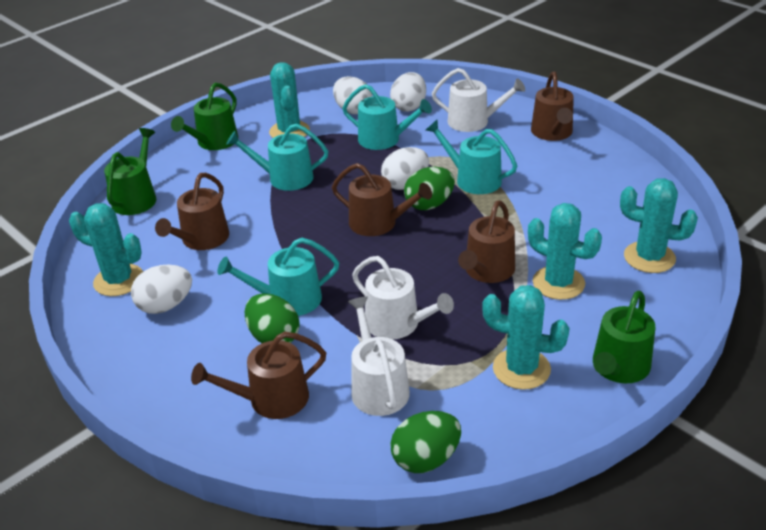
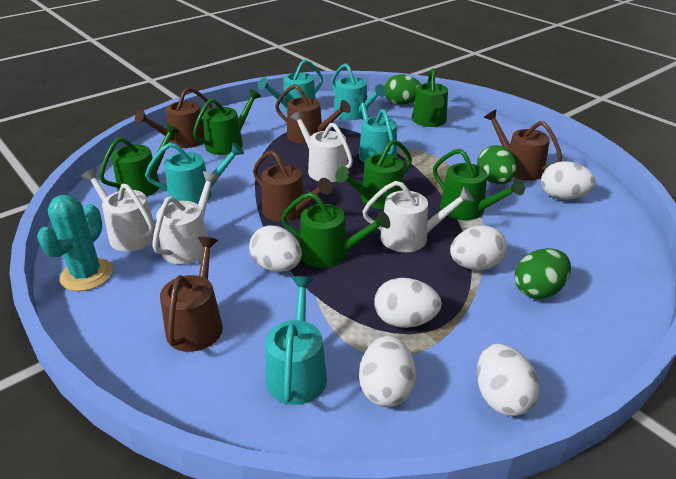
green watering can: [104,128,156,215] [171,83,238,150] [593,291,655,383] = 3 -> [99,123,179,197] [193,89,261,155] [281,192,390,268] [335,139,412,209] [412,68,448,127] [433,149,525,220] = 6
turquoise cactus: [69,203,143,296] [269,62,310,138] [482,285,570,390] [528,203,602,300] [620,178,698,273] = 5 -> [37,195,113,291] = 1
turquoise watering can: [217,238,339,316] [226,124,328,191] [342,84,432,150] [426,120,517,194] = 4 -> [145,142,244,204] [258,60,323,113] [265,276,327,405] [331,63,386,120] [354,95,397,163] = 5
white egg: [131,265,192,314] [333,76,373,114] [381,147,429,190] [390,72,426,112] = 4 -> [249,225,302,272] [359,336,416,407] [374,278,442,328] [450,225,507,270] [477,344,539,416] [541,161,596,200] = 6
white watering can: [348,296,410,416] [352,256,454,339] [432,68,525,132] = 3 -> [81,168,155,252] [152,171,219,264] [290,110,353,182] [362,181,474,252] = 4

